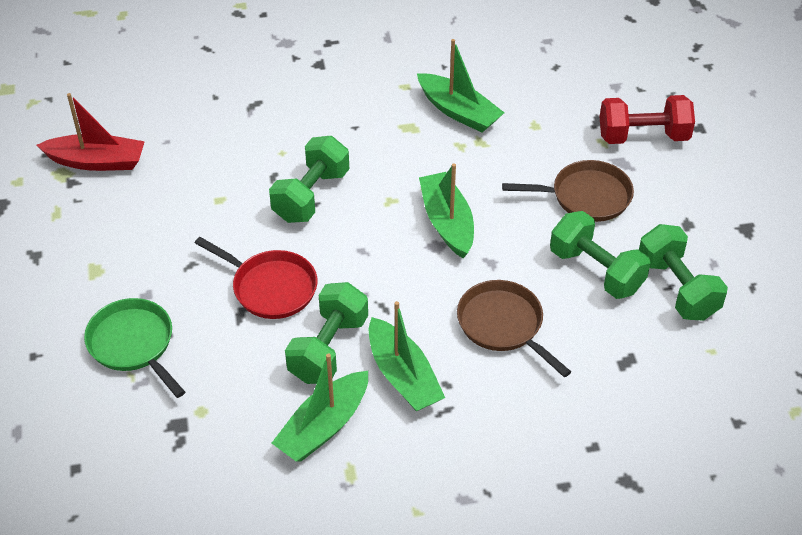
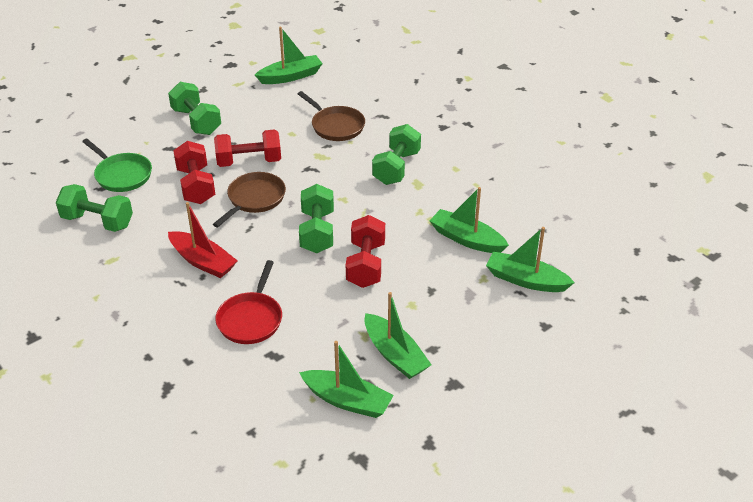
green boat: [272,354,368,462] [369,301,445,411] [417,39,505,132] [419,163,474,258] = 4 -> [255,27,323,84] [299,341,394,418] [364,292,432,379] [429,187,509,253] [486,227,575,292] = 5
red dumbbell: [600,95,695,144] = 1 -> [173,141,215,204] [214,129,281,167] [346,215,385,288] = 3

